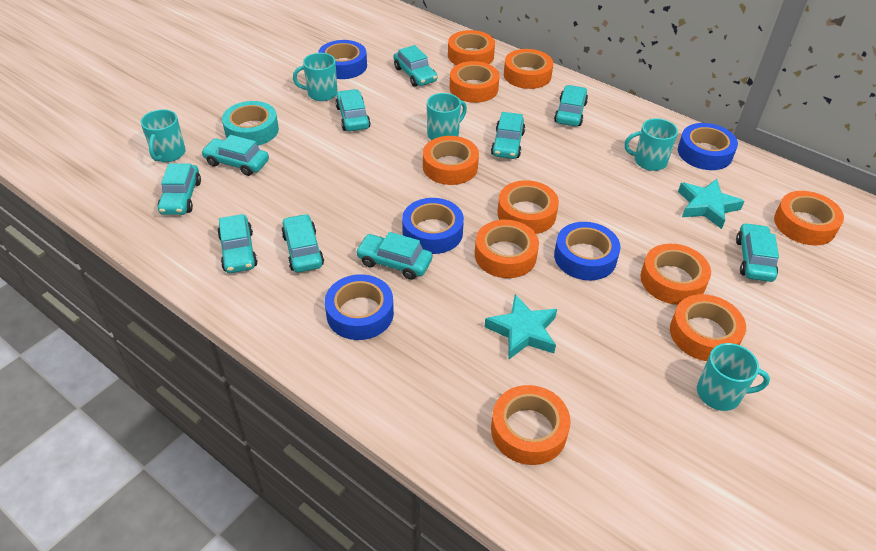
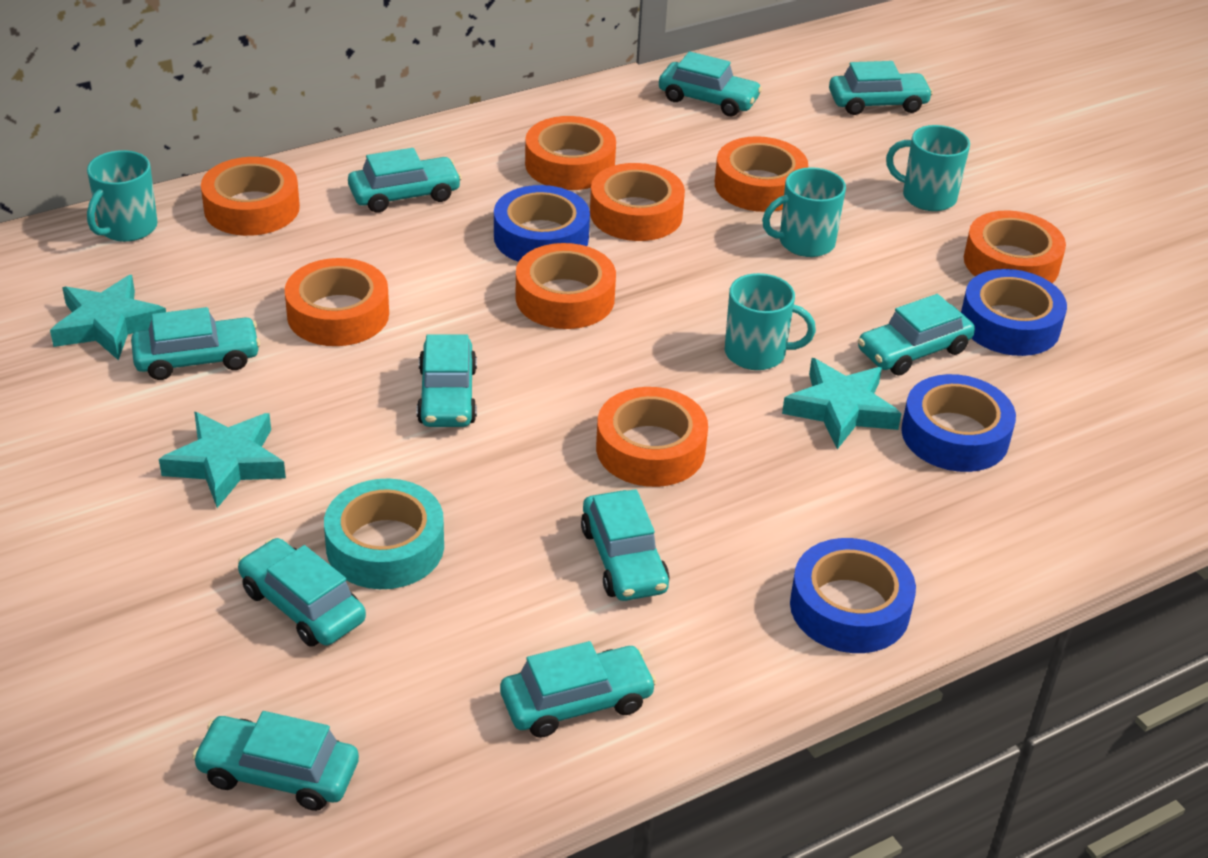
blue tape: [318,40,367,79] [325,274,394,340] [402,198,464,254] [554,222,620,281] [678,123,738,170] = 5 -> [494,185,590,262] [790,538,916,653] [901,374,1016,472] [961,269,1067,356] = 4
orange tape: [423,136,479,185] [448,30,495,65] [449,61,500,103] [475,220,539,278] [491,385,571,465] [497,180,559,234] [504,49,553,89] [640,244,711,305] [670,294,746,361] [774,191,844,245] = 10 -> [201,157,300,236] [285,258,389,346] [516,243,616,329] [525,116,616,190] [590,163,685,241] [596,387,708,487] [715,136,808,212] [964,210,1066,283] = 8
turquoise mug: [141,109,186,162] [293,53,338,101] [427,93,467,140] [625,118,678,171] [697,343,770,411] = 5 -> [87,150,158,242] [725,273,816,370] [762,167,846,257] [886,125,970,211] = 4
turquoise star: [485,294,557,359] [678,179,744,229] = 2 -> [50,275,166,360] [159,412,286,508] [782,358,902,449] = 3

